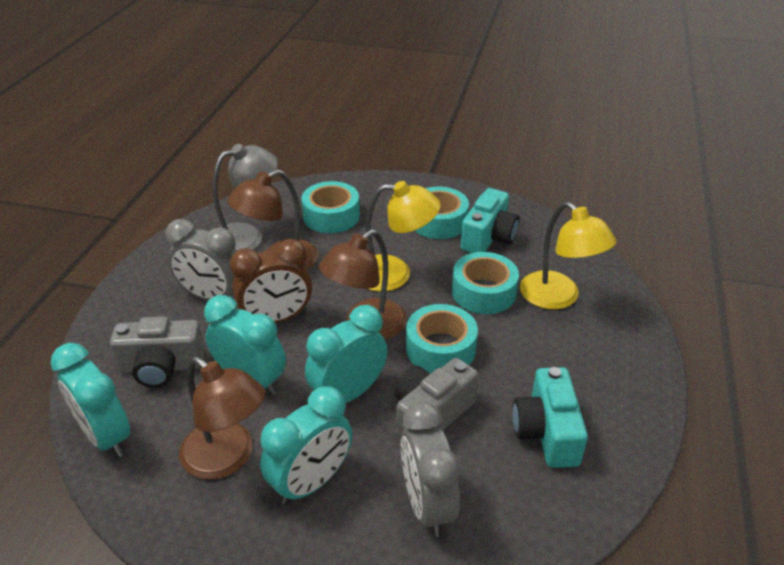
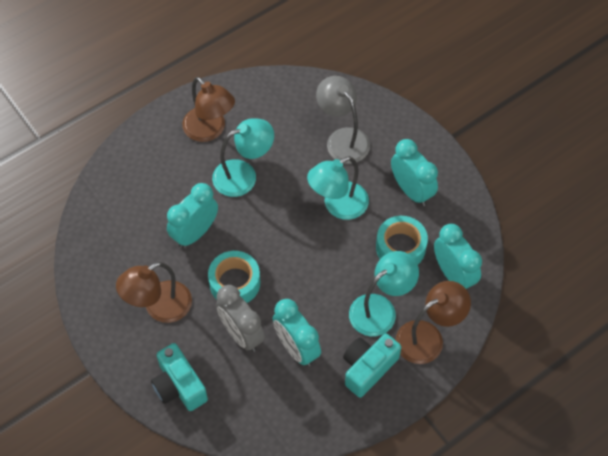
brown clock: [230,239,312,323] = 1 -> none = 0
grey camera: [110,316,205,388] [395,358,478,437] = 2 -> none = 0
grey clock: [165,219,236,301] [401,401,460,537] = 2 -> [216,285,265,352] = 1
turquoise lamp: none = 0 -> [212,118,274,197] [307,156,369,220] [349,251,419,336] = 3
turquoise tape: [301,181,360,233] [406,304,478,373] [414,187,469,239] [452,252,519,314] = 4 -> [208,251,260,303] [376,216,428,264] = 2
yellow lamp: [365,181,441,292] [520,202,617,310] = 2 -> none = 0

